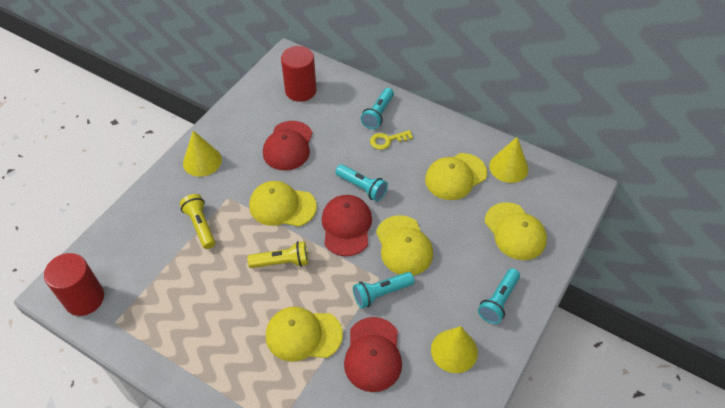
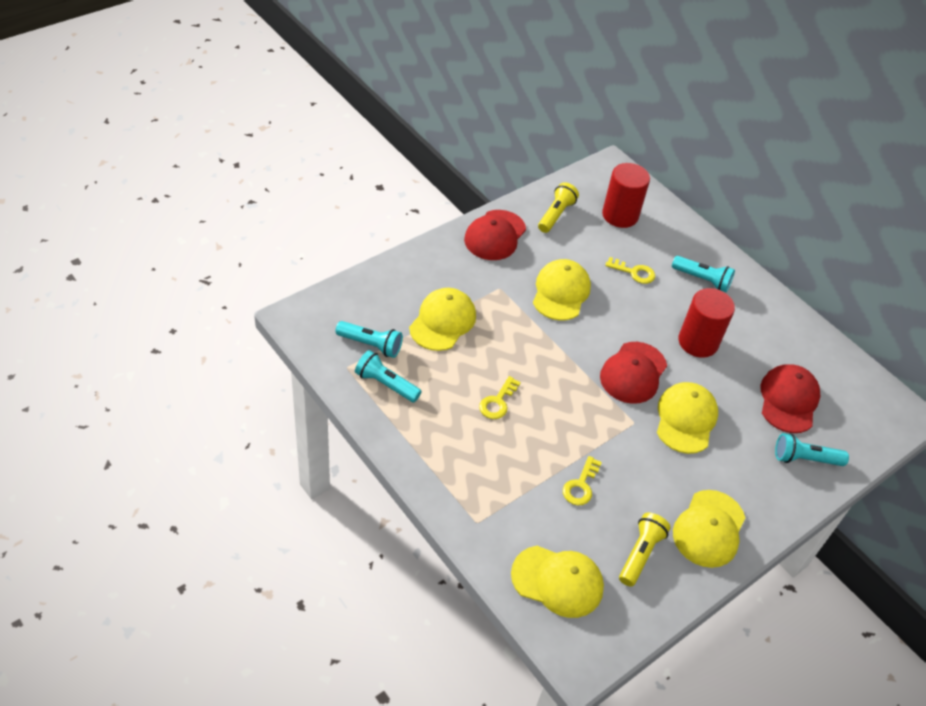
yellow cone: [183,131,222,177] [431,326,478,373] [489,137,528,183] = 3 -> none = 0
yellow key: [370,130,413,150] = 1 -> [479,376,521,419] [563,456,602,505] [605,257,655,284] = 3

